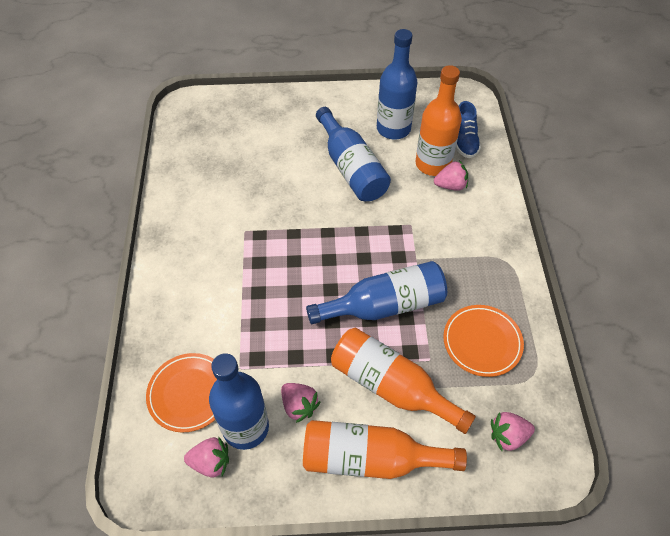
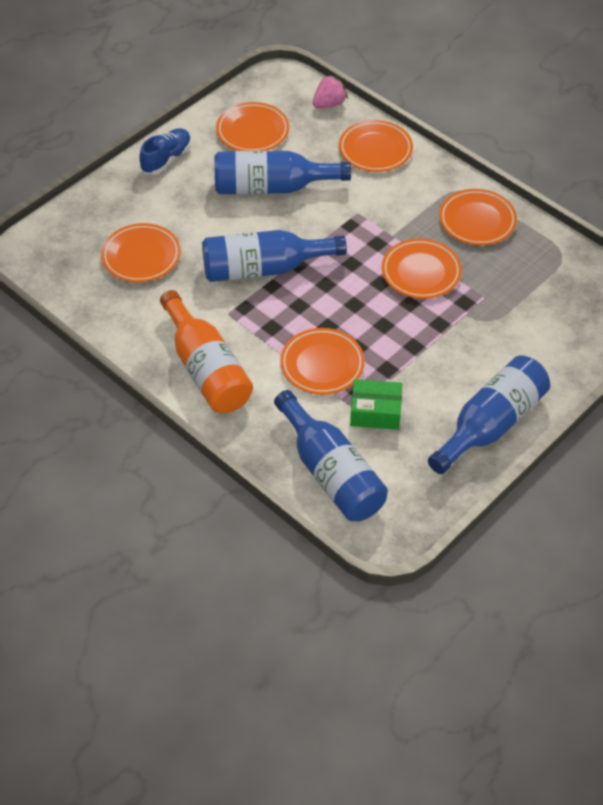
green box: none = 0 -> [350,379,402,430] = 1
orange bottle: [303,420,467,479] [331,327,476,434] [415,65,462,176] = 3 -> [160,290,253,413] = 1
orange plate: [146,353,217,432] [443,305,524,377] = 2 -> [101,223,181,282] [216,102,289,151] [280,328,365,395] [339,120,413,172] [382,238,462,299] [439,189,517,245] = 6
pink strawberry: [184,437,229,477] [281,383,320,423] [434,160,468,191] [491,412,535,451] = 4 -> [313,75,348,108] = 1

